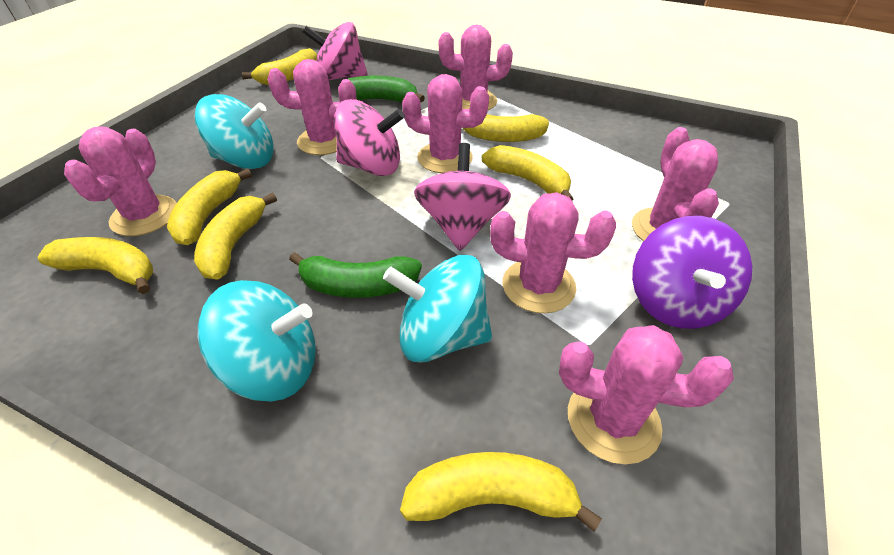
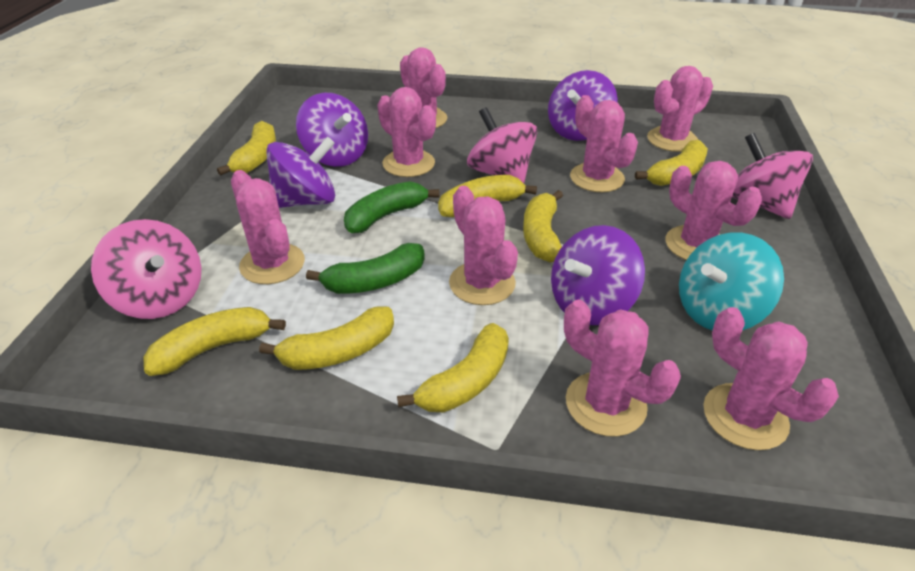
pink cactus: [64,126,177,236] [267,59,357,155] [402,74,489,173] [439,25,513,110] [490,192,616,313] [559,325,734,464] [632,127,719,241] = 7 -> [231,170,305,284] [377,87,436,177] [400,47,447,128] [449,186,518,305] [564,300,681,437] [570,95,638,192] [647,66,713,152] [665,161,762,260] [703,307,839,450] = 9
purple spinning top: [632,216,752,329] = 1 -> [266,137,335,208] [296,93,368,167] [548,70,618,141] [551,225,645,325] = 4
turquoise spinning top: [194,94,274,169] [198,280,316,402] [383,255,492,363] = 3 -> [679,232,784,331] = 1

